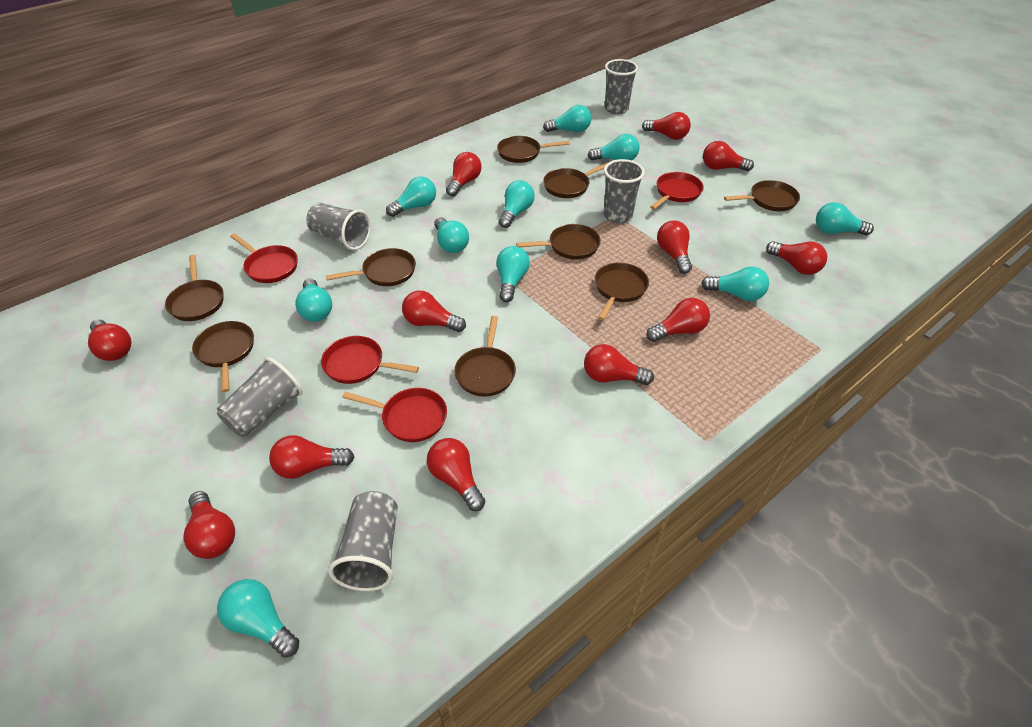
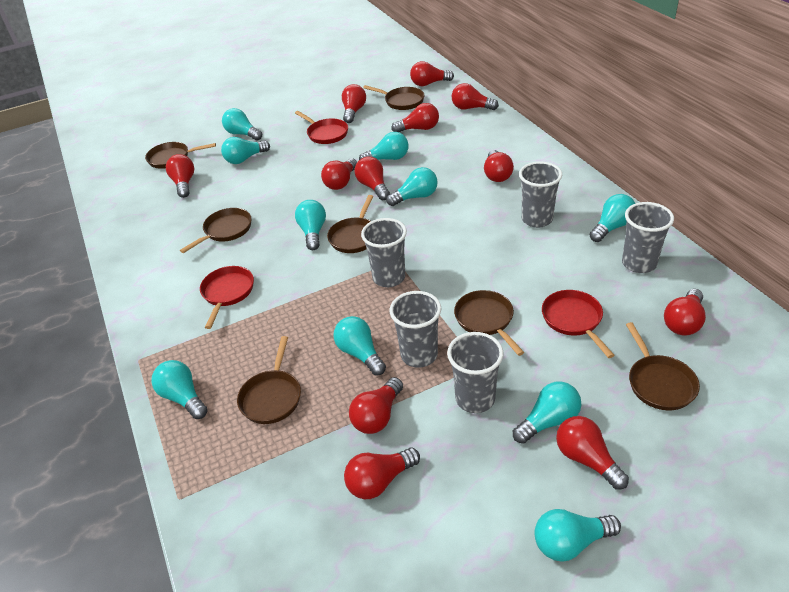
brown pan: [165,255,224,321] [192,321,254,392] [326,248,416,286] [454,316,516,397] [497,136,570,163] [516,224,601,259] [543,162,609,198] [595,262,649,320] [724,180,800,211] = 9 -> [145,142,216,169] [180,208,252,253] [237,336,301,424] [327,195,373,253] [363,85,424,110] [454,290,524,356] [626,322,700,410] = 7
red pan: [230,233,298,283] [321,336,419,384] [342,388,447,442] [650,172,704,210] = 4 -> [200,266,254,329] [295,111,348,144] [542,290,614,358] = 3

